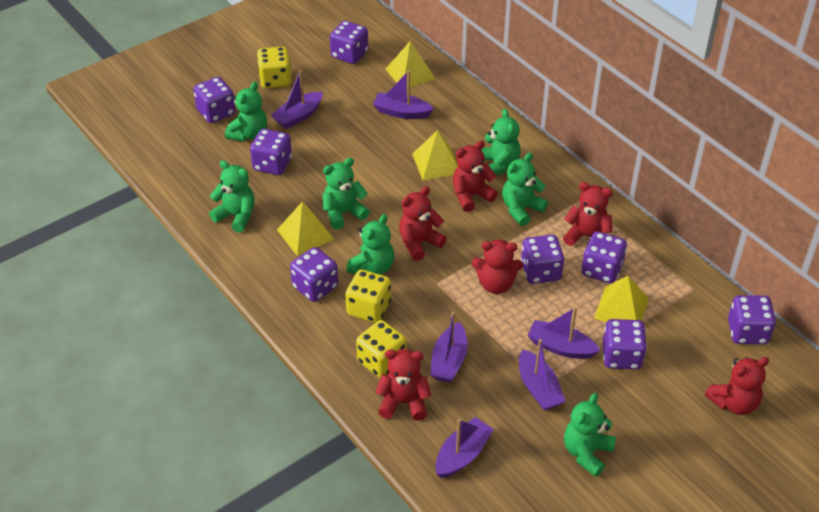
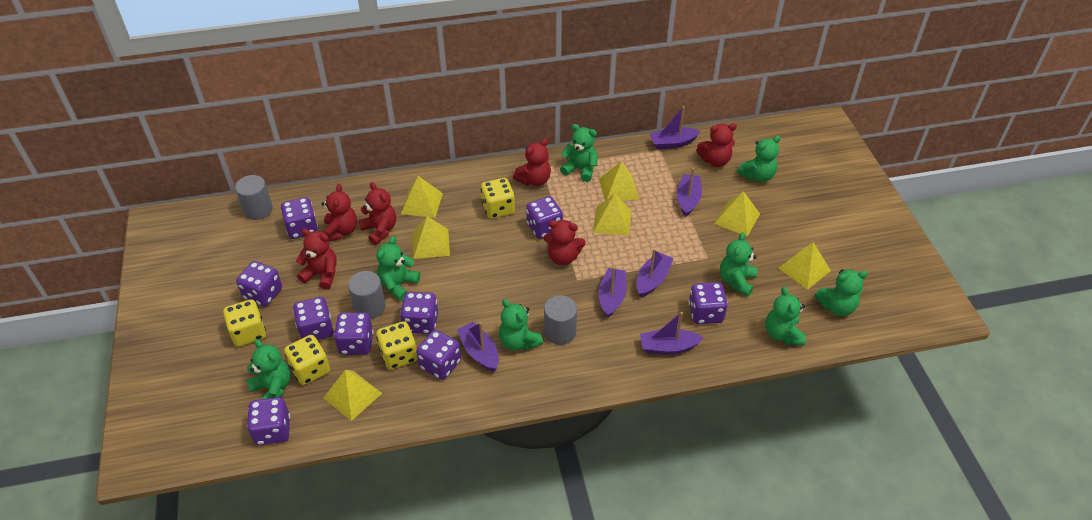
green teddy bear: [209,160,255,232] [225,82,267,141] [322,158,370,230] [347,214,394,274] [481,109,521,175] [502,153,548,226] [564,393,616,477] = 7 -> [246,339,291,399] [377,236,420,301] [499,299,543,351] [560,124,598,182] [720,232,757,297] [737,135,781,182] [765,287,806,346] [814,269,868,316] = 8
grey cylinder: none = 0 -> [235,175,273,220] [348,271,386,319] [544,295,577,345] = 3
purple dice: [193,77,236,123] [250,129,292,175] [290,247,339,302] [330,21,368,64] [521,235,564,284] [581,231,627,284] [603,319,647,370] [728,295,776,344] = 8 -> [236,261,282,307] [247,397,290,445] [281,197,318,239] [293,297,333,340] [334,312,374,355] [400,292,438,334] [416,330,461,380] [526,196,563,239] [689,282,728,324] = 9
yellow dice: [257,46,291,88] [345,270,391,323] [356,320,406,378] = 3 -> [223,299,266,347] [284,335,330,385] [376,321,417,369] [481,178,515,219] = 4
yellow pyramid: [277,201,334,256] [386,41,436,87] [412,130,458,180] [594,276,649,322] = 4 -> [324,370,382,421] [401,176,443,218] [412,216,450,259] [593,194,631,236] [599,161,639,201] [714,191,760,237] [778,242,831,290] = 7

